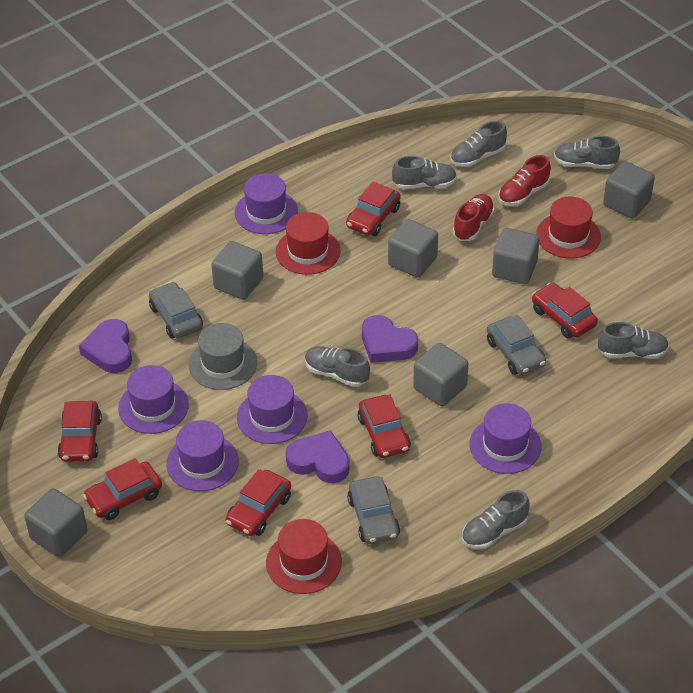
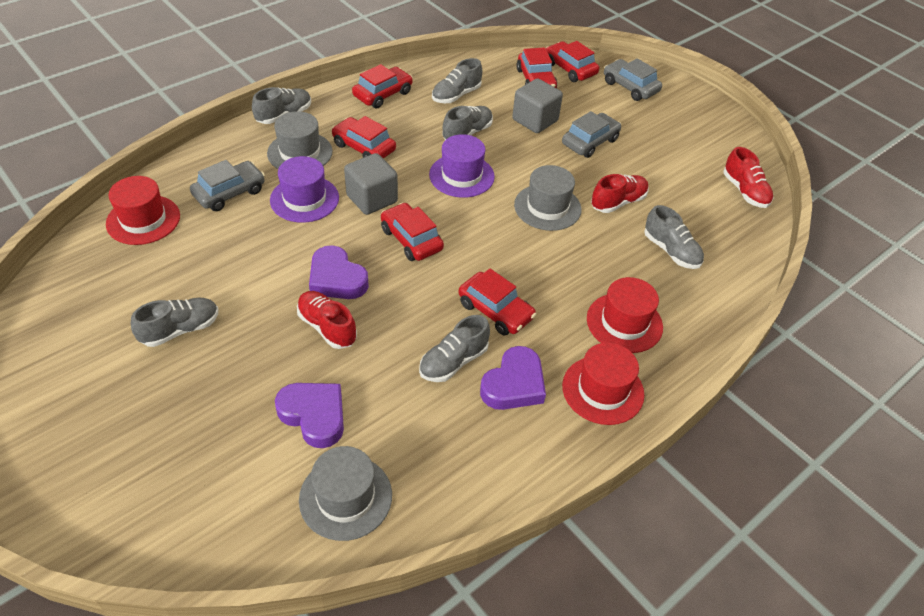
grey cube: [24,488,87,557] [211,241,263,300] [388,219,438,278] [413,343,468,406] [492,228,540,284] [603,161,655,218] = 6 -> [344,153,398,215] [512,78,563,133] = 2
grey hat: [188,323,257,390] = 1 -> [267,111,333,169] [299,446,392,541] [514,165,582,231] = 3
purple hat: [118,365,189,434] [166,420,239,491] [235,173,298,234] [237,375,308,444] [470,403,542,474] = 5 -> [270,156,339,223] [429,134,495,198] = 2
red shoe: [453,194,495,241] [498,155,551,206] = 2 -> [297,291,357,349] [591,174,649,213] [723,147,773,208] = 3

